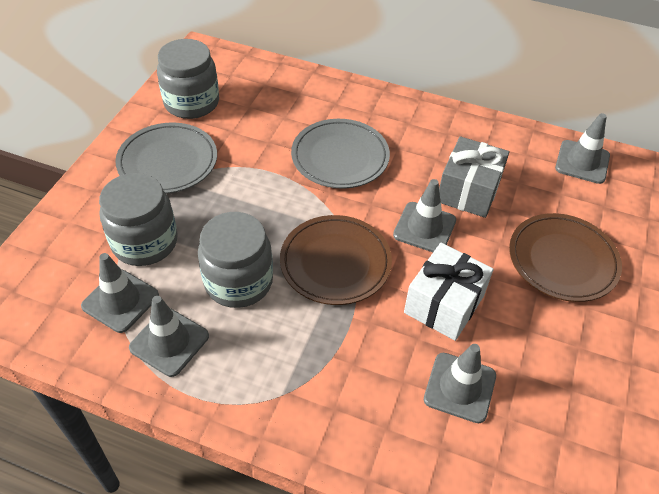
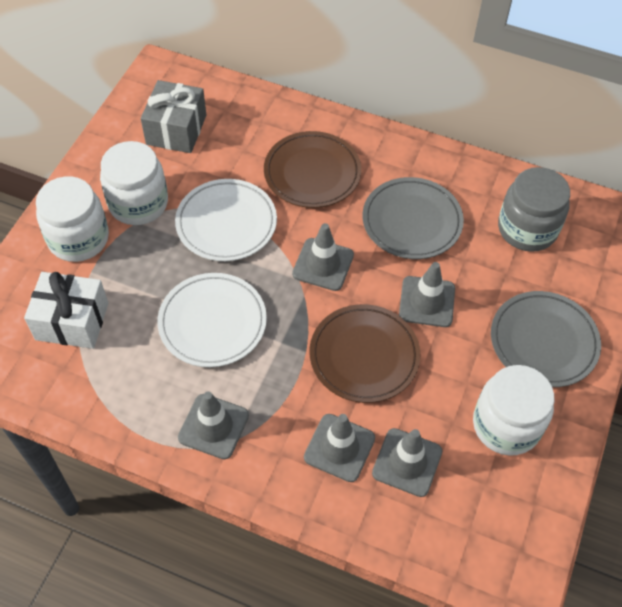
grey jar: [99,173,178,266] [157,39,219,119] [198,212,273,308] = 3 -> [498,167,570,252] = 1
white jar: none = 0 -> [36,176,109,262] [100,141,168,225] [473,365,554,456] = 3
white plate: none = 0 -> [157,273,267,367] [175,179,277,261] = 2

